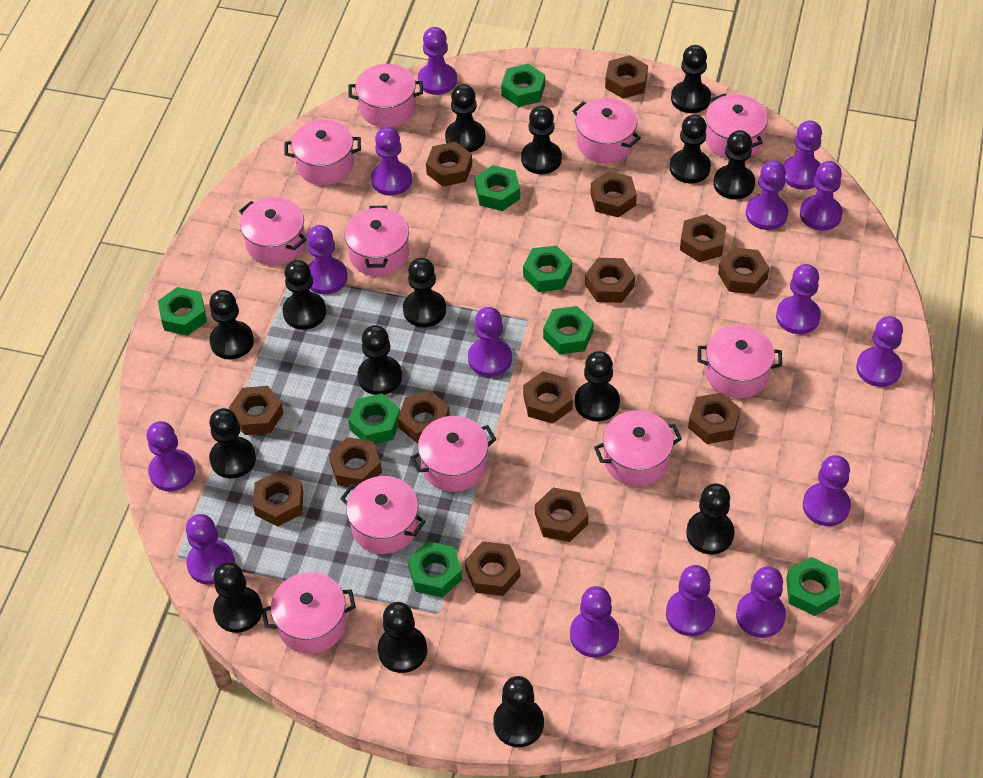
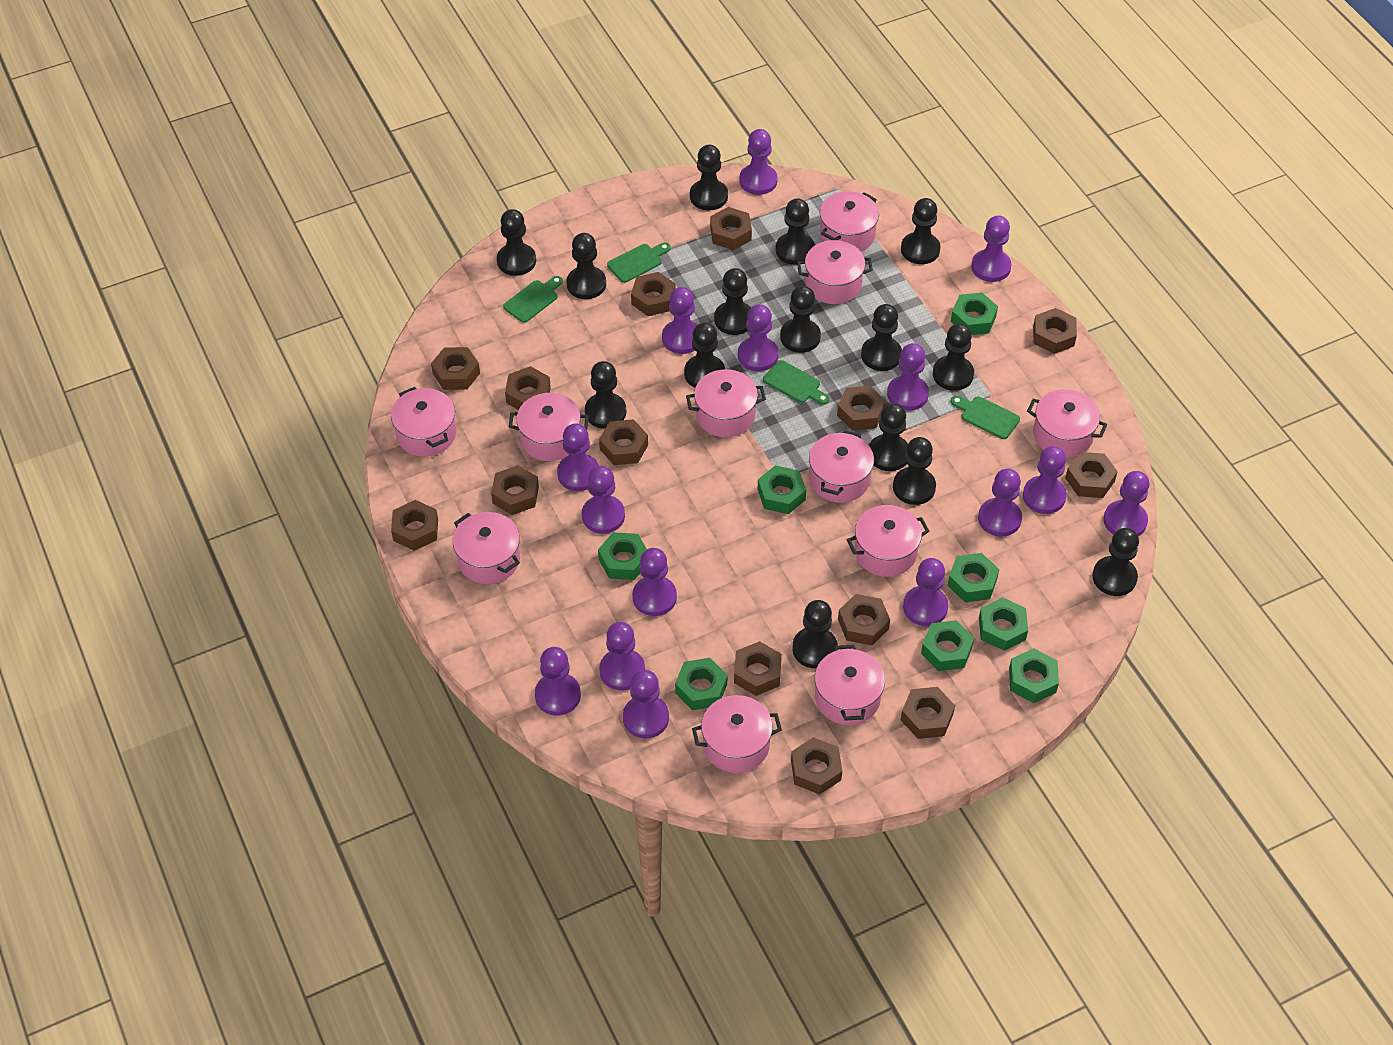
green cutting board: none = 0 -> [503,276,563,323] [607,243,670,283] [763,360,829,405] [951,396,1020,439] = 4

